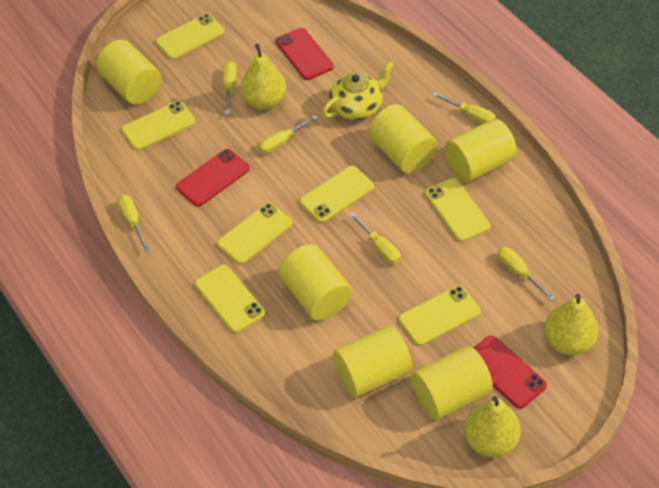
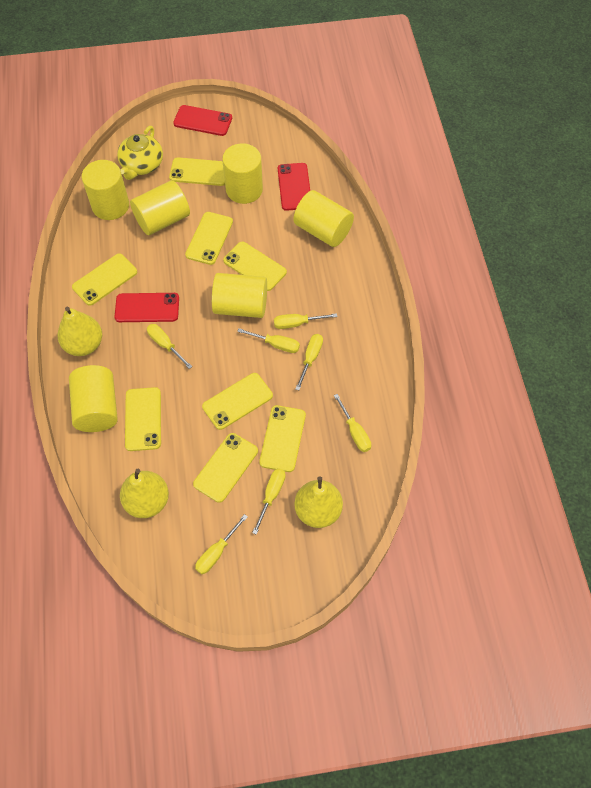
yellow phone: [122,101,195,150] [156,14,225,60] [195,264,265,333] [217,203,293,264] [299,166,374,223] [398,285,481,346] [425,178,491,242] = 7 -> [72,253,137,306] [125,387,161,451] [169,157,225,186] [185,212,233,265] [193,433,258,503] [202,373,273,430] [223,242,287,291] [259,405,306,472] = 8
yellow screwdriver: [118,195,149,251] [223,61,237,114] [259,115,318,153] [349,213,401,264] [433,93,496,124] [498,247,555,301] = 6 -> [147,324,192,369] [195,514,248,574] [237,328,300,353] [252,468,286,535] [274,313,337,329] [295,334,323,390] [334,394,371,452] = 7

